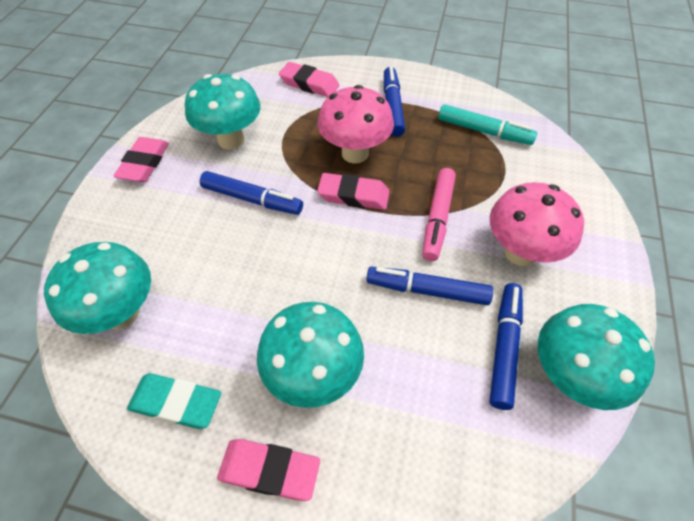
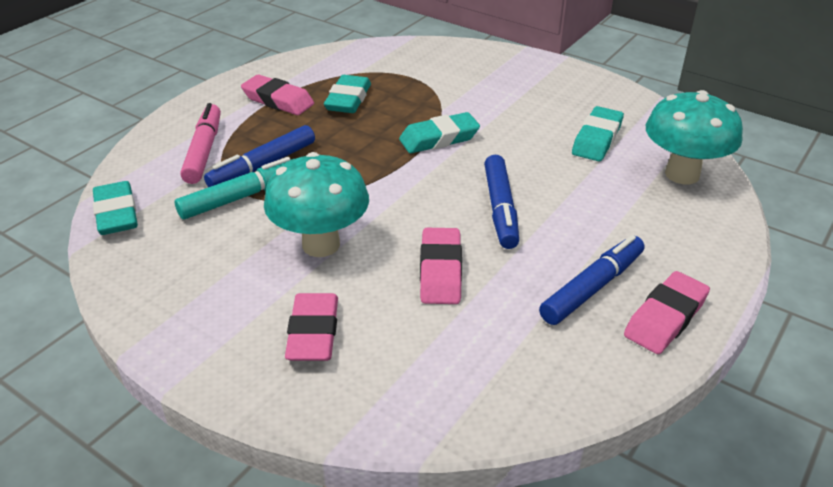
blue marker: [200,171,303,215] [366,267,493,305] [384,66,405,137] [490,283,523,410] = 4 -> [204,125,315,187] [484,155,519,249] [539,235,644,325] = 3
pink mushroom: [317,85,394,164] [490,182,584,266] = 2 -> none = 0
turquoise eraser: [127,373,221,429] = 1 -> [93,181,138,235] [324,75,371,113] [399,112,480,153] [572,106,624,161] = 4
turquoise mushroom: [44,242,151,334] [185,74,261,150] [257,302,364,408] [538,304,655,410] = 4 -> [264,152,369,257] [646,90,743,184] = 2

